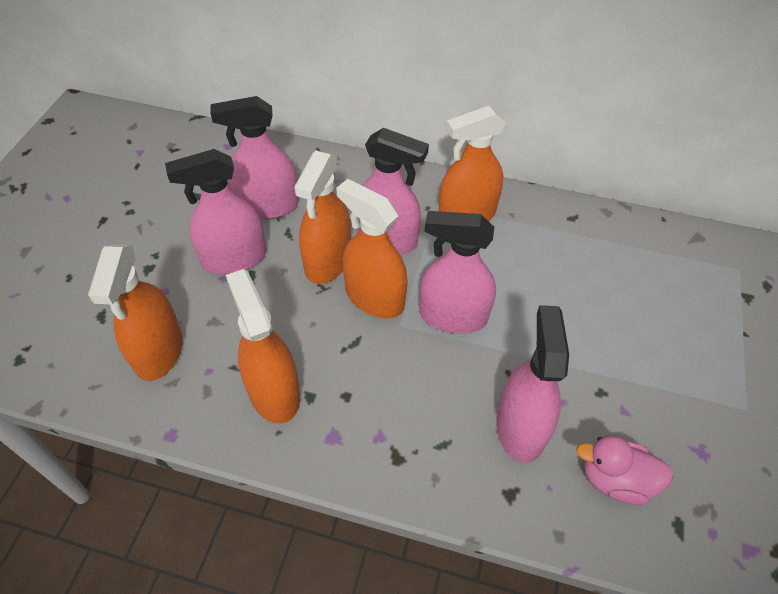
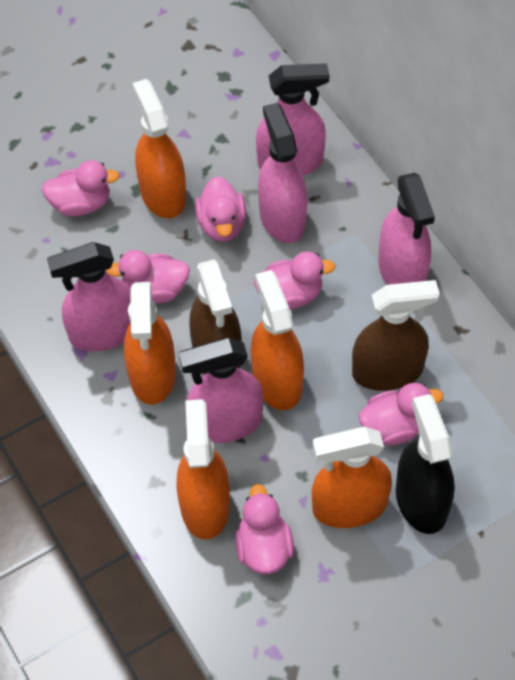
black spray bottle: none = 0 -> [396,394,455,534] = 1
brown spray bottle: none = 0 -> [189,259,242,374] [352,280,440,391] = 2
pink duck: [576,435,674,505] = 1 -> [42,160,120,217] [106,250,190,303] [195,176,246,242] [235,484,294,574] [254,251,336,310] [359,383,443,445] = 6

